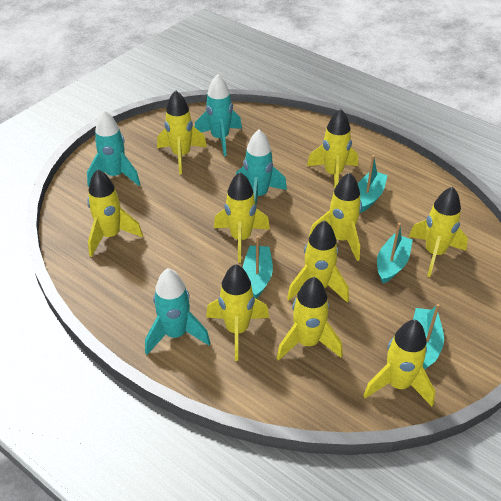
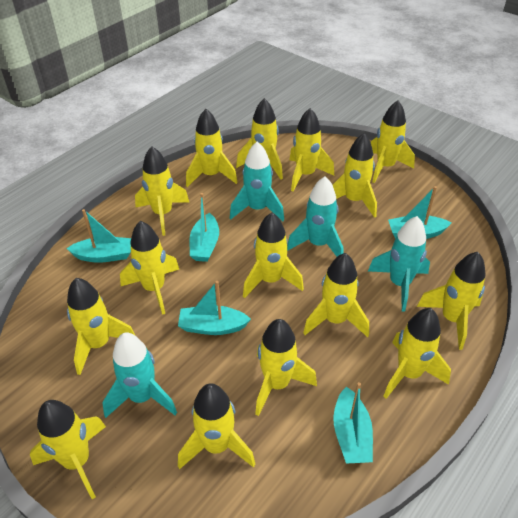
turquoise boat: [243,236,273,299] [358,155,388,213] [377,223,413,284] [413,304,444,369] = 4 -> [66,209,131,263] [178,281,251,335] [190,193,219,262] [334,382,373,464] [388,186,451,239] = 5
yellow rocket: [87,169,143,257] [157,90,207,174] [206,264,269,361] [214,172,270,263] [277,277,343,361] [287,220,349,303] [307,109,358,189] [309,172,362,261] [363,320,435,406] [409,187,468,277] = 10 -> [30,400,106,499] [67,278,136,375] [120,221,179,315] [135,146,189,236] [178,383,255,469] [186,109,238,187] [236,98,283,180] [243,212,304,298] [255,319,317,416] [289,108,334,192] [303,253,369,337] [333,133,377,218] [371,100,415,183] [383,308,451,399] [417,252,486,350] = 15

